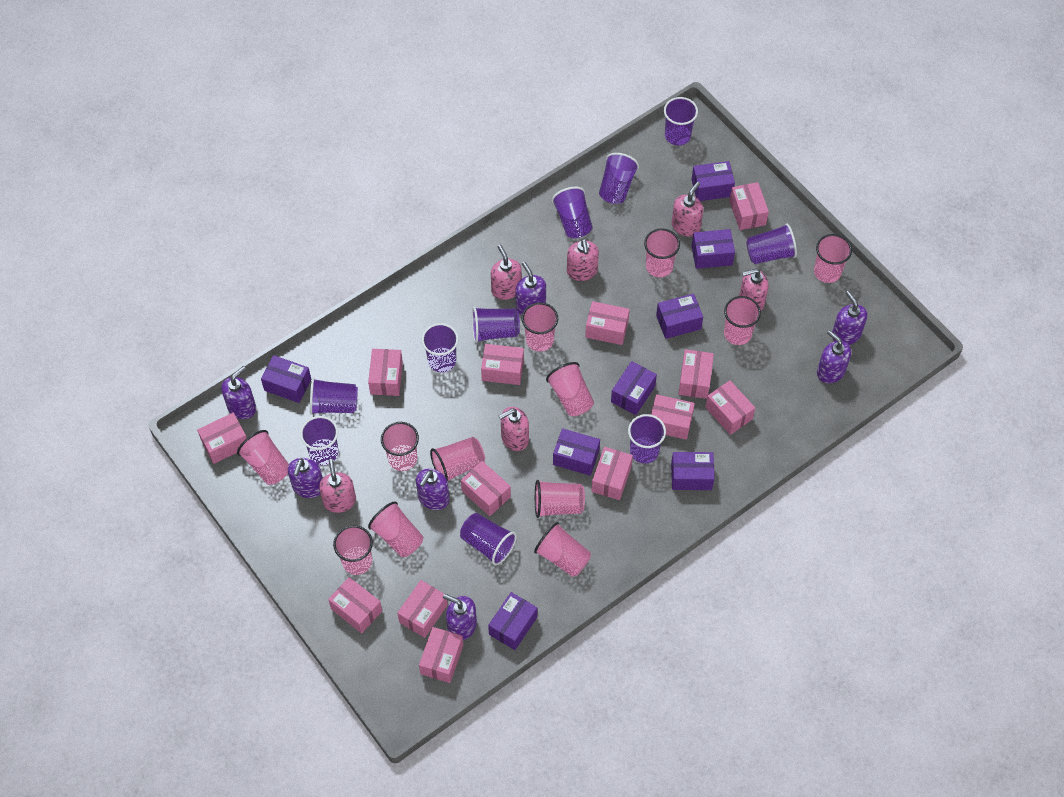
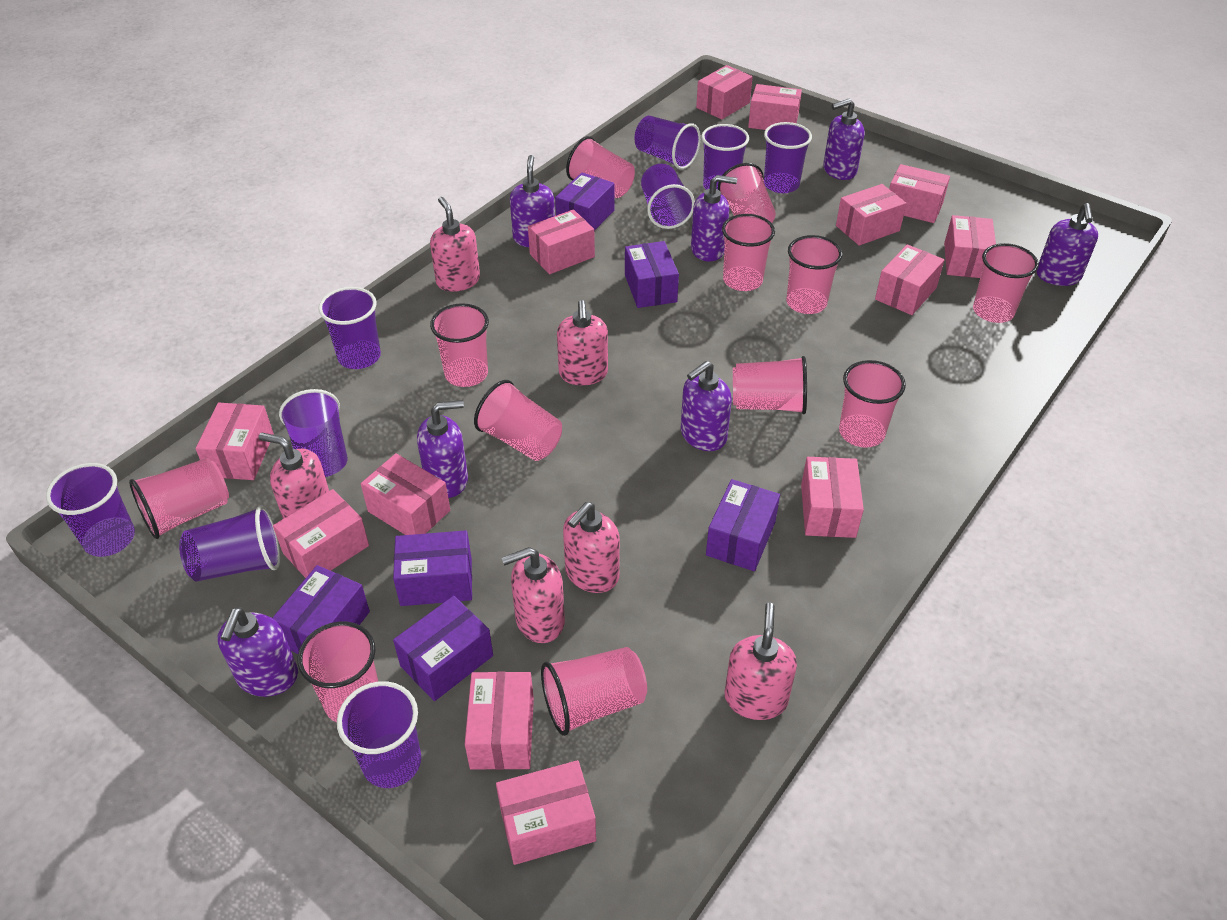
purple box: [261,355,311,403] [488,592,537,650] [553,428,600,476] [611,361,657,415] [656,294,703,339] [671,452,715,490] [691,161,735,201] [692,229,735,269] = 8 -> [272,565,370,654] [393,530,472,606] [393,596,493,701] [555,172,614,231] [625,241,679,308] [706,479,780,571] = 6
purple cup: [300,416,338,465] [310,378,358,415] [422,323,459,372] [460,513,517,565] [472,307,520,343] [552,187,592,238] [599,153,639,204] [628,414,666,464] [664,97,698,146] [746,224,797,264] = 10 -> [46,463,135,557] [179,506,280,582] [279,389,348,477] [318,287,381,369] [337,681,421,788] [635,116,701,169] [641,164,695,229] [701,124,749,190] [764,122,812,193] = 9

